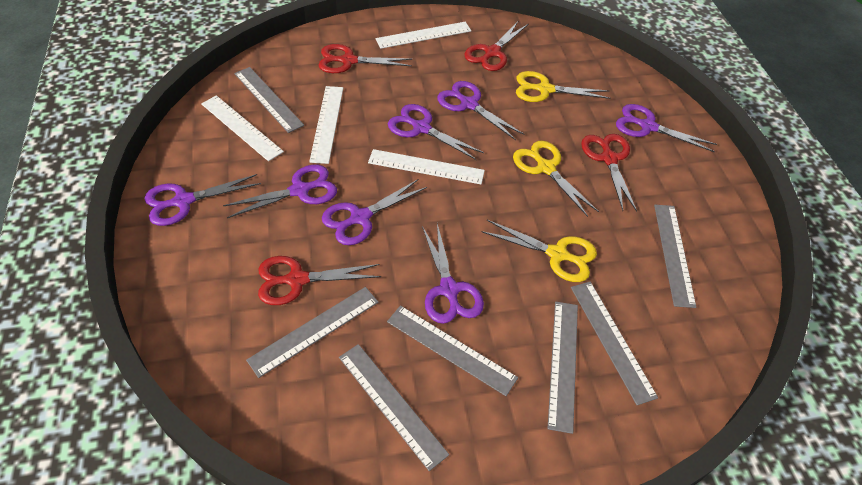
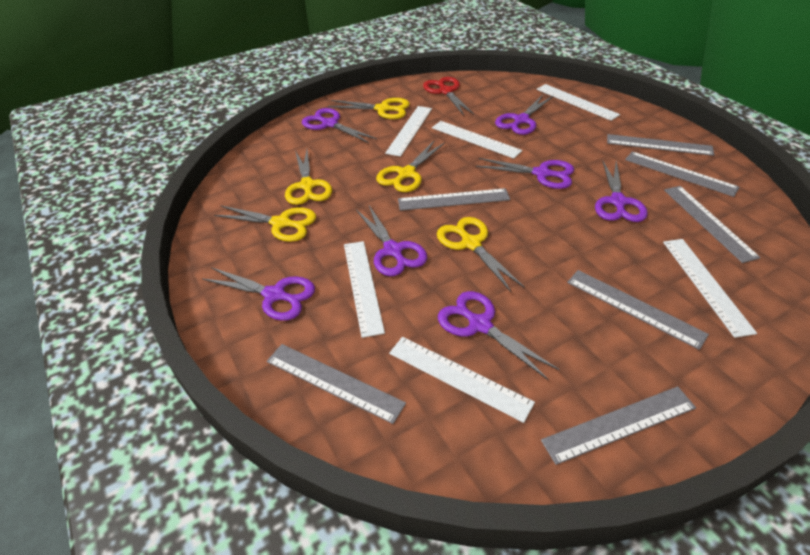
red scissors: [258,256,381,305] [318,44,412,73] [464,20,529,71] [581,134,637,212] = 4 -> [423,77,474,116] = 1
white ruler: [201,95,284,161] [309,86,343,164] [368,149,485,184] [375,22,471,49] = 4 -> [344,241,385,338] [385,106,432,157] [389,337,535,423] [432,121,522,159] [536,84,620,121] [663,239,757,338] = 6
yellow scissors: [481,220,597,282] [513,141,599,217] [516,71,611,102] = 3 -> [214,205,316,242] [285,150,332,205] [328,98,410,119] [376,140,445,192] [437,217,524,292] = 5

